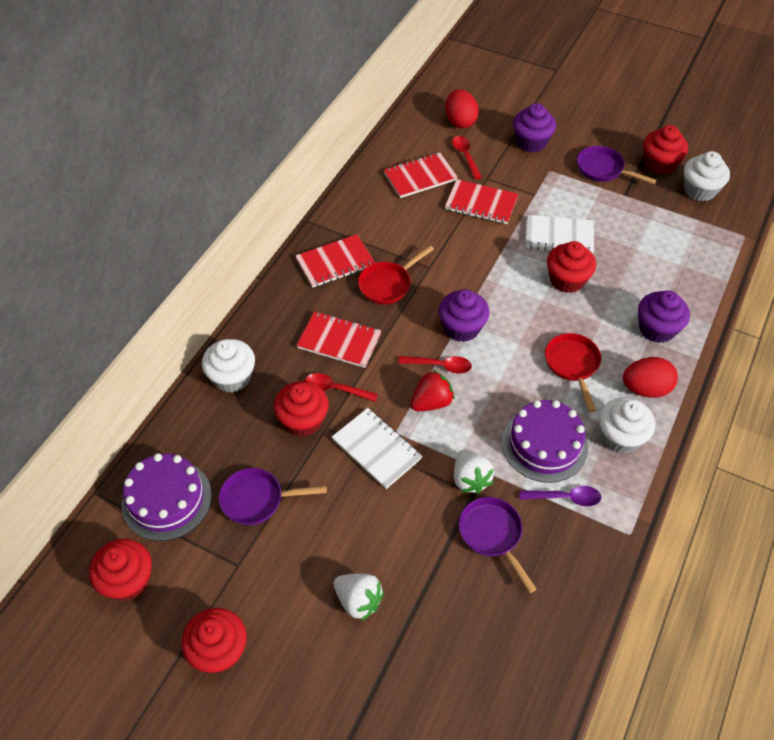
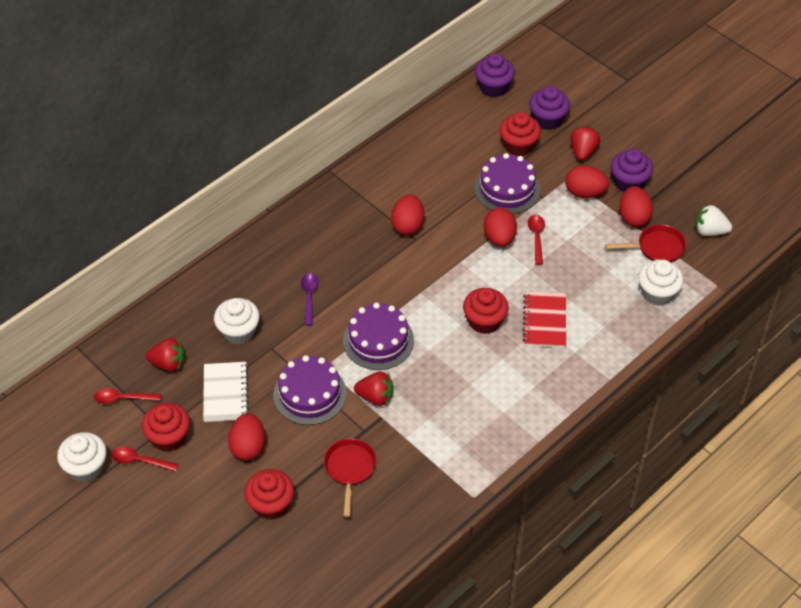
purple cake: [121,453,212,541] [502,400,588,483] = 2 -> [274,355,347,425] [343,302,414,370] [474,153,540,214] = 3
purple pan: [219,468,327,525] [459,497,537,593] [577,146,657,184] = 3 -> none = 0
red cupcake: [89,539,152,601] [181,608,247,673] [274,381,329,437] [547,241,596,293] [643,125,688,175] = 5 -> [142,403,190,452] [244,469,294,520] [463,288,509,334] [499,112,541,156] = 4
red egg: [445,89,479,128] [623,357,678,398] = 2 -> [228,413,265,461] [391,194,424,235] [484,208,517,247] [565,165,609,198] [619,186,653,227] = 5
red notebook: [295,234,375,288] [297,311,381,368] [384,152,458,198] [445,179,518,224] = 4 -> [523,291,566,348] = 1
red strawberry: [410,370,455,411] = 1 -> [146,338,185,372] [354,372,393,406] [570,126,601,161] = 3
white notebook: [332,408,422,489] [526,215,594,254] = 2 -> [203,362,249,422] = 1
white strawberry: [334,573,384,621] [454,449,494,494] = 2 -> [695,204,732,236] = 1

